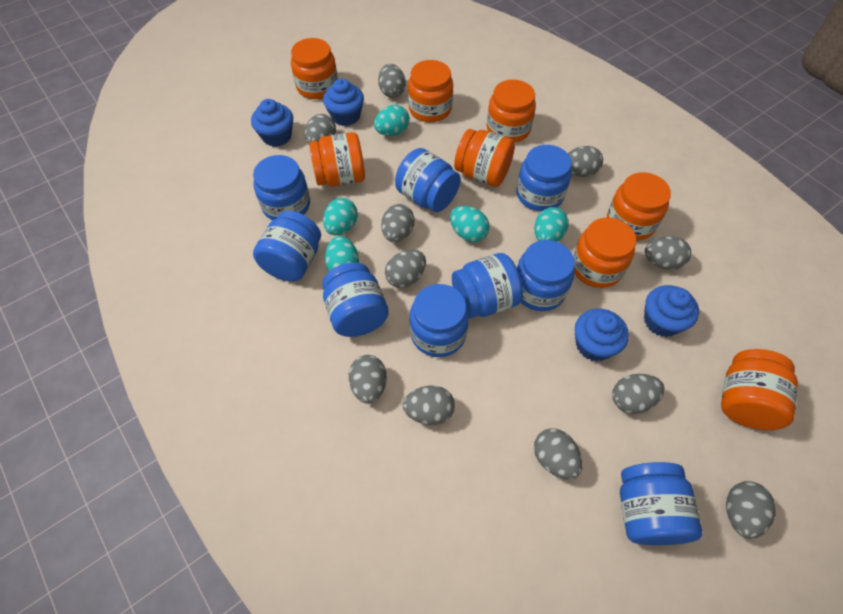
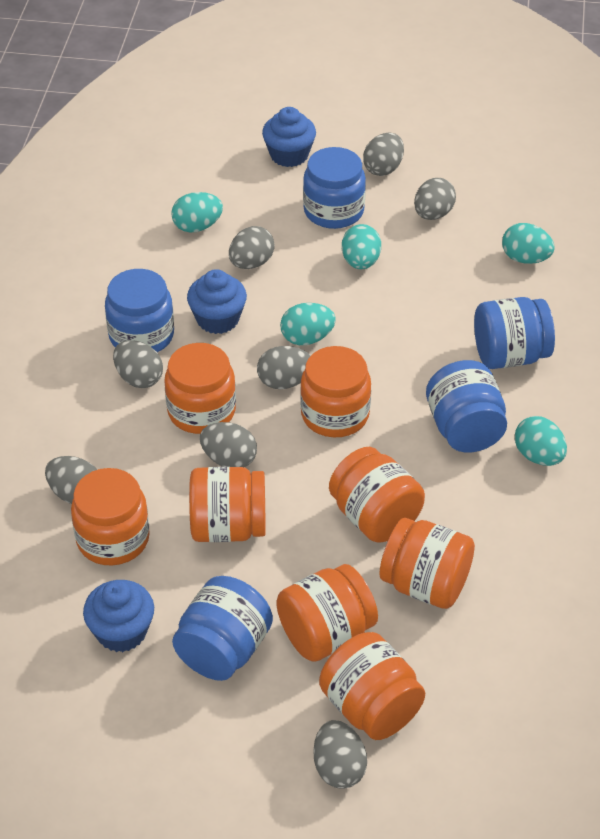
blue cupcake: [251,99,293,147] [323,79,364,126] [575,308,629,362] [644,285,699,337] = 4 -> [83,580,154,652] [187,269,247,334] [262,107,316,167] = 3
blue jar: [253,155,310,220] [253,211,321,282] [322,263,389,337] [395,148,461,212] [409,284,469,357] [452,253,523,318] [517,145,572,211] [517,240,575,311] [620,462,702,545] = 9 -> [105,269,174,352] [172,576,273,681] [303,147,366,229] [426,360,507,452] [474,297,555,369] = 5
grey egg: [305,114,336,144] [349,355,387,404] [378,64,406,98] [381,204,415,242] [385,250,426,288] [403,386,455,425] [534,428,583,479] [568,146,603,177] [612,374,665,414] [645,236,691,270] [726,481,776,539] = 11 -> [45,456,97,504] [113,340,163,388] [200,422,257,467] [229,226,275,269] [257,346,311,389] [313,720,367,788] [363,133,404,176] [414,178,456,220] = 8

